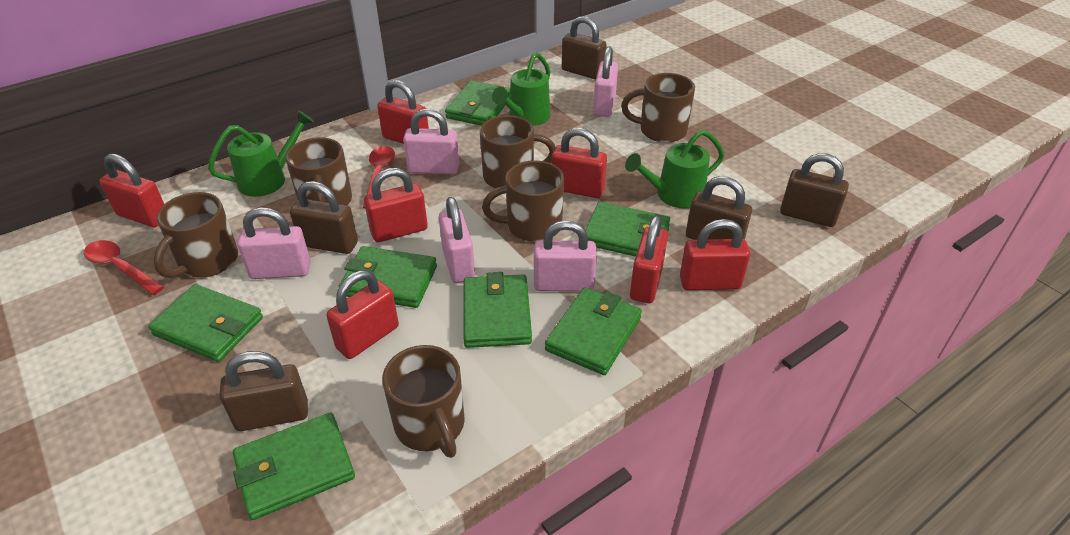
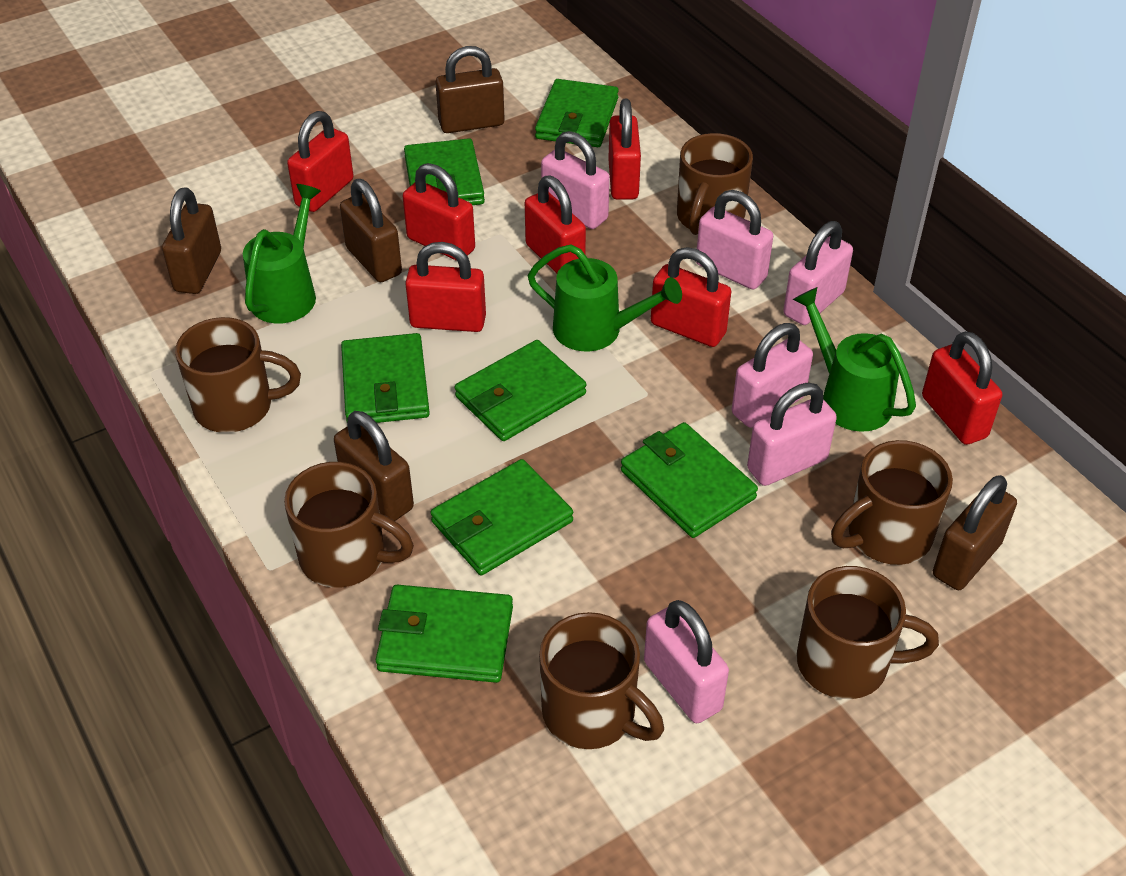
pink padlock: [237,207,311,279] [403,109,459,175] [439,197,475,283] [534,220,597,292] [593,46,618,117] = 5 -> [541,131,610,229] [644,600,729,723] [696,190,773,290] [732,323,813,428] [747,383,837,486] [783,221,853,325] = 6
red spoon: [84,240,164,295] [363,146,395,209] = 2 -> none = 0

